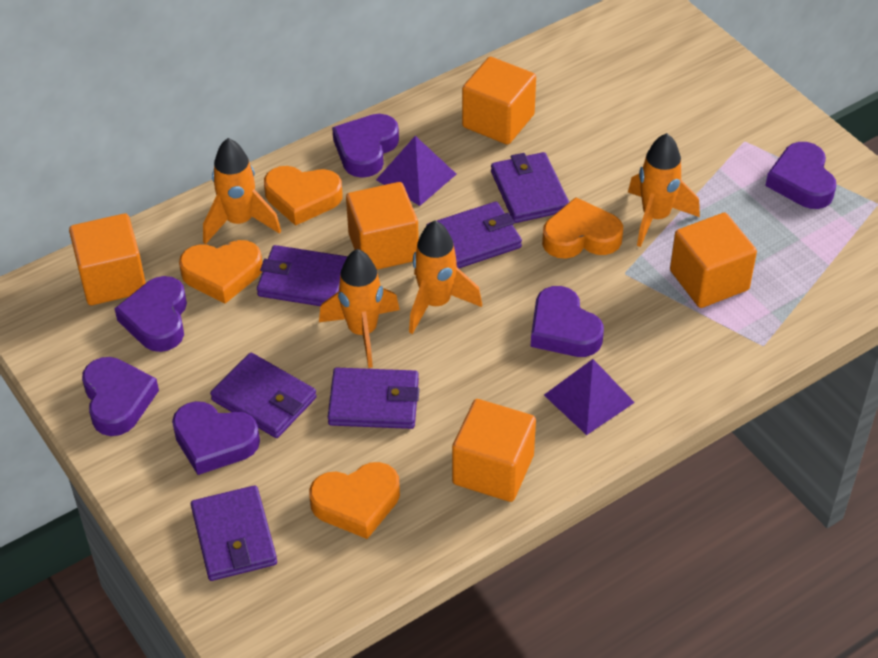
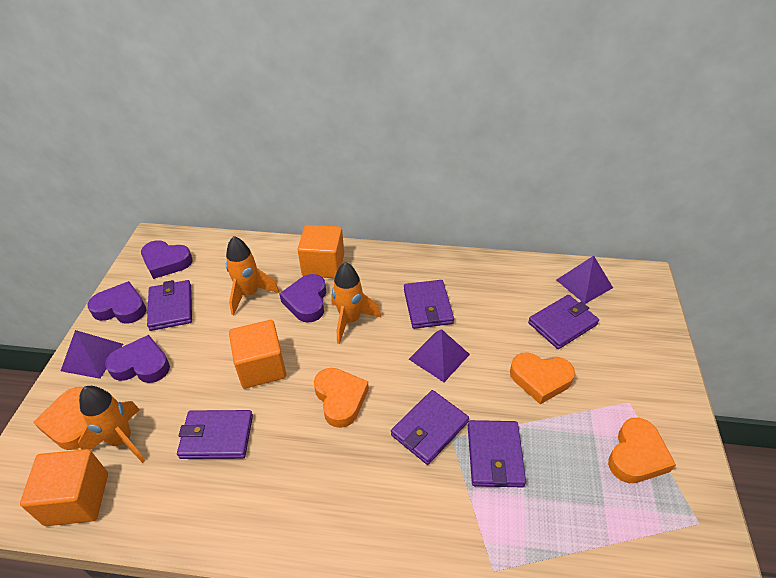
orange cube: [69,213,146,305] [346,182,419,270] [452,399,536,502] [462,57,536,145] [670,213,757,308] = 5 -> [20,449,108,526] [229,320,287,389] [297,225,344,278] = 3
orange rocket: [203,138,281,245] [319,249,400,368] [409,220,482,334] [628,133,700,247] = 4 -> [78,386,145,463] [226,236,279,315] [331,262,382,344] = 3
purple heart: [82,357,159,436] [114,276,187,352] [172,401,260,475] [332,114,399,178] [531,286,604,357] [765,142,836,209] = 6 -> [87,281,146,324] [105,335,170,383] [141,240,193,279] [279,274,326,323] = 4
purple pyramid: [376,136,456,206] [544,359,635,435] = 2 -> [61,330,123,379] [409,329,470,382] [557,256,613,304] = 3

